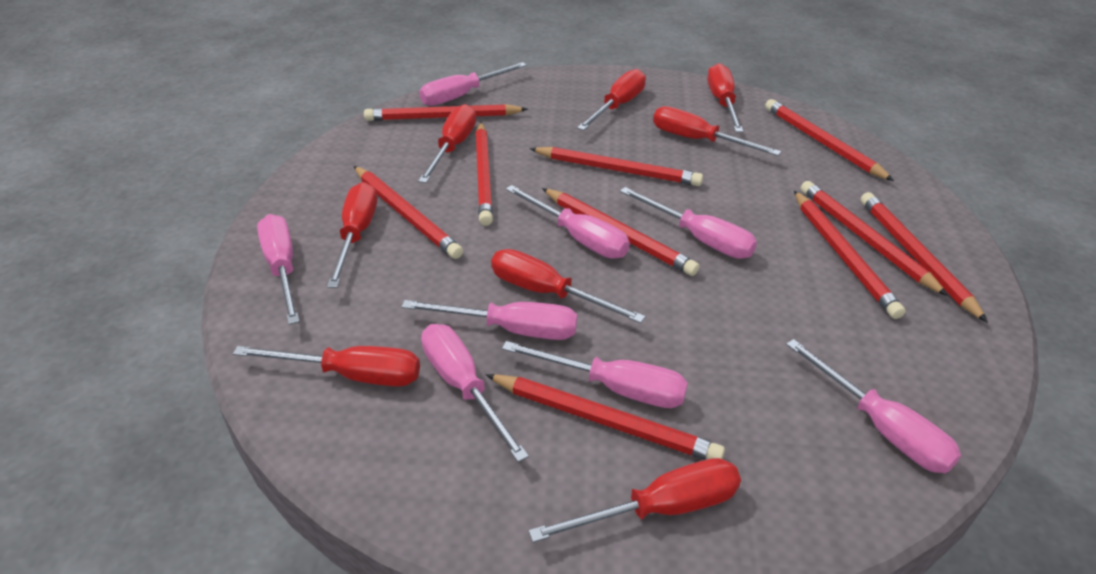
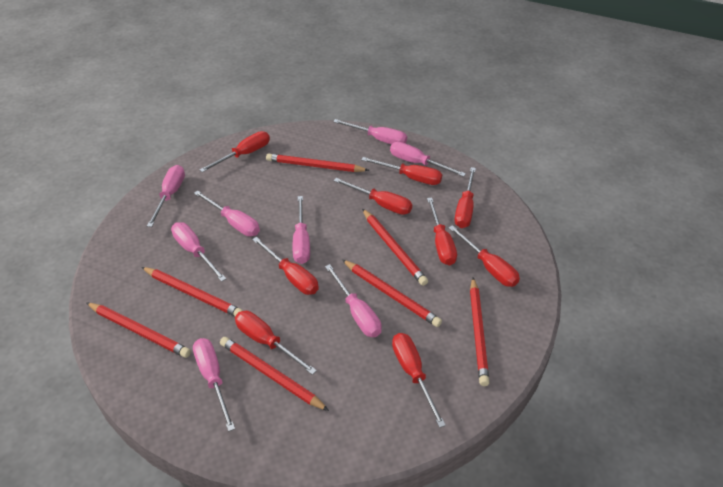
red pencil: [354,166,463,259] [364,104,528,121] [475,122,493,226] [486,374,725,460] [530,147,703,186] [542,188,699,276] [765,99,894,181] [794,191,905,319] [801,181,948,296] [861,192,988,323] = 10 -> [86,302,191,358] [141,267,243,316] [220,337,329,411] [266,153,369,172] [342,260,442,327] [362,209,428,286] [470,278,490,386] = 7
red screwdriver: [233,346,420,387] [327,182,377,288] [418,104,476,183] [491,249,646,323] [529,458,741,543] [577,69,646,131] [653,106,781,156] [707,63,744,132] = 8 -> [200,131,270,172] [235,311,317,375] [252,237,319,295] [333,178,412,215] [361,157,442,185] [392,333,446,428] [427,198,457,265] [449,225,520,287] [455,167,476,228] = 9

